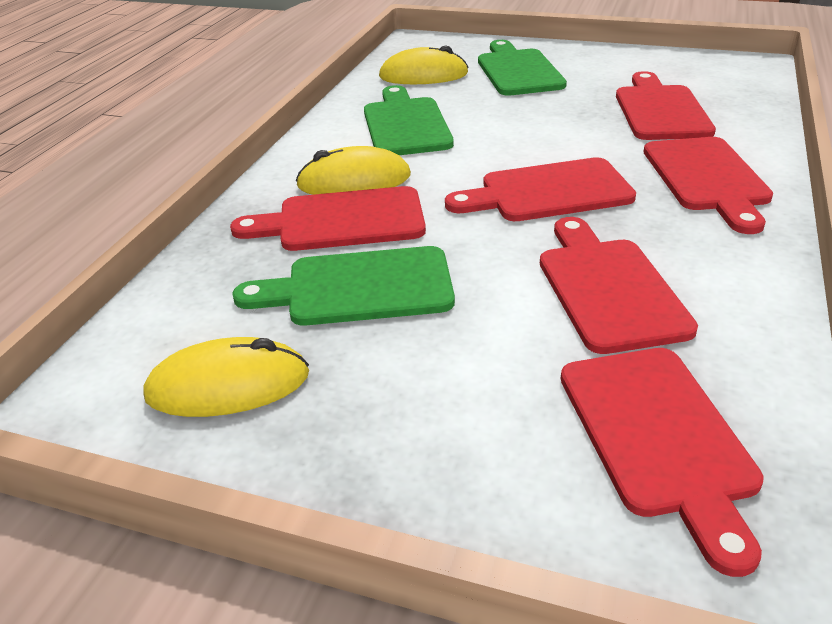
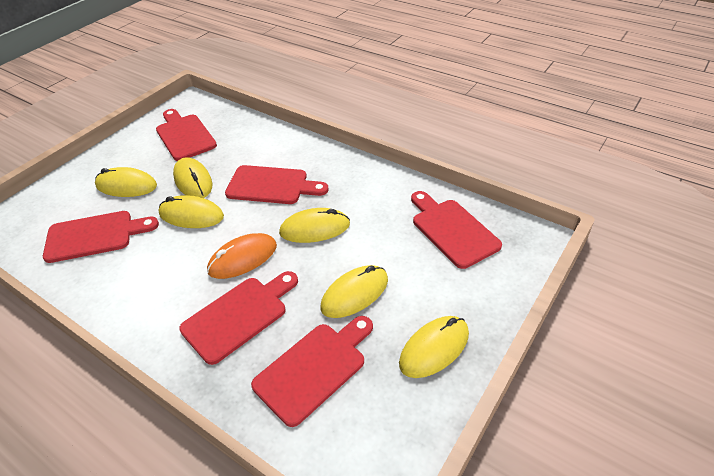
green cutting board: [232,246,455,326] [364,85,454,155] [478,40,567,96] = 3 -> none = 0
orange mouse: none = 0 -> [207,233,277,279] = 1
yellow mouse: [143,337,309,417] [296,146,411,195] [379,45,468,84] = 3 -> [95,167,157,197] [159,195,224,228] [173,157,212,198] [279,208,350,243] [320,265,388,318] [399,316,469,378] = 6

